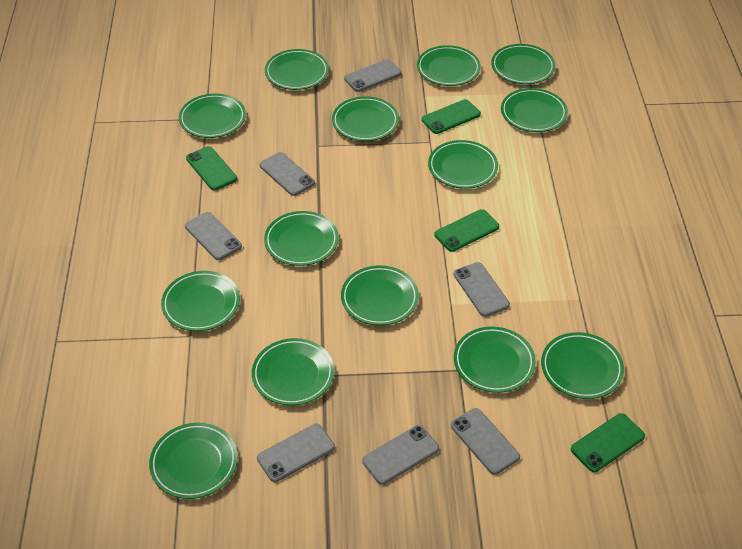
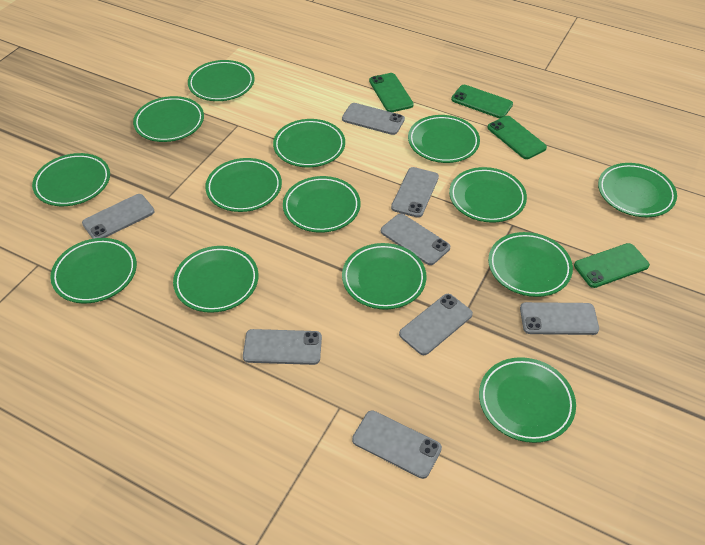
grey phone: [185,212,242,260] [257,424,335,482] [259,152,315,196] [344,59,401,92] [362,425,439,485] [451,408,520,475] [453,262,510,317] = 7 -> [82,194,155,239] [243,329,322,365] [342,103,405,135] [352,410,442,479] [381,214,450,265] [391,167,439,218] [399,294,473,355] [520,302,599,335] = 8

